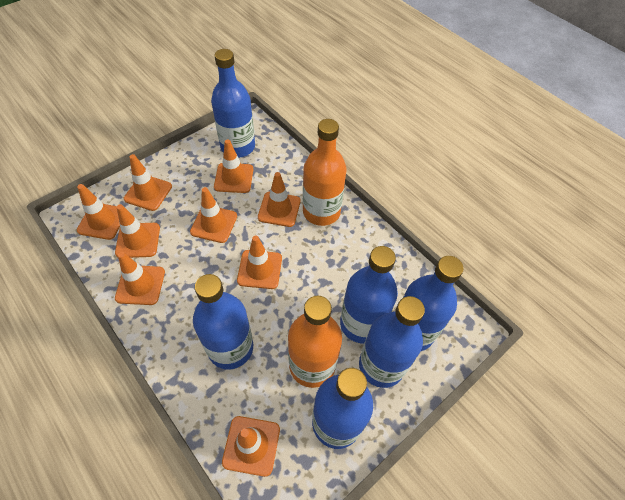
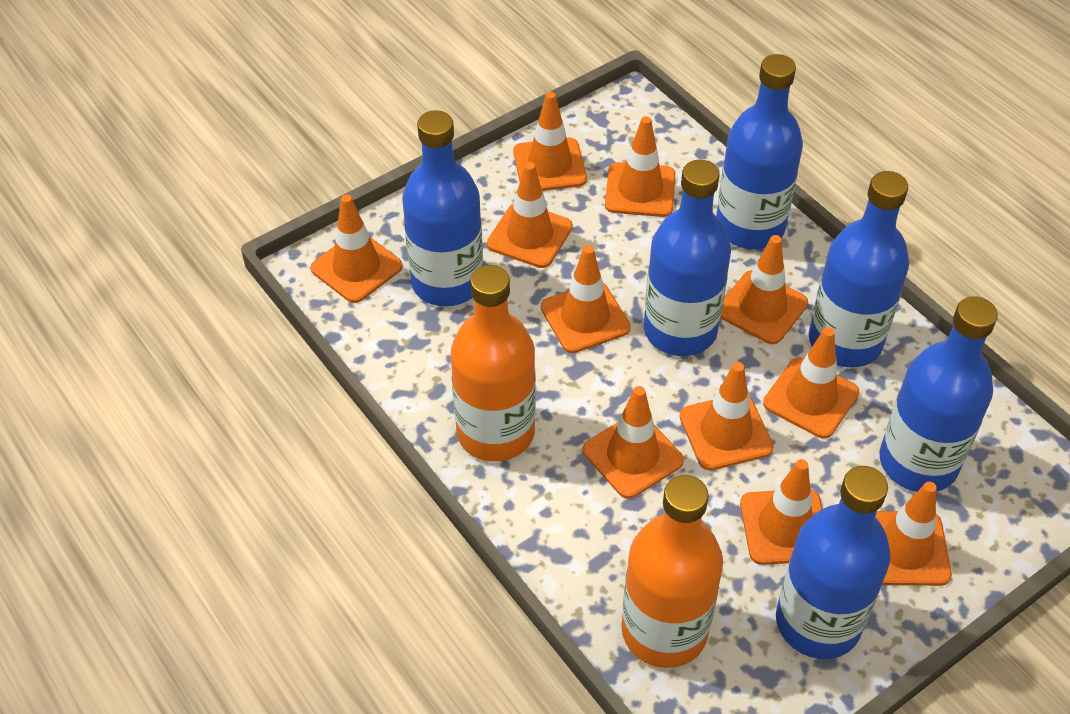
orange traffic cone: [77,184,120,240] [115,204,160,258] [115,252,165,305] [124,154,172,211] [190,187,237,243] [214,139,253,193] [222,416,280,477] [237,236,282,289] [258,172,301,227] = 9 -> [310,194,403,303] [487,162,573,268] [513,92,587,191] [541,245,631,353] [583,386,684,499] [605,116,675,217] [680,362,774,471] [720,235,808,344] [740,459,823,565] [763,327,859,438] [875,482,952,586] = 11

